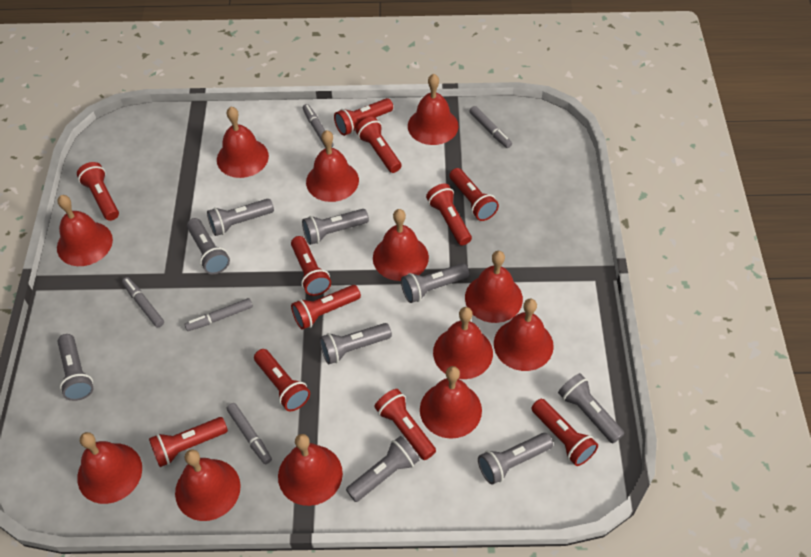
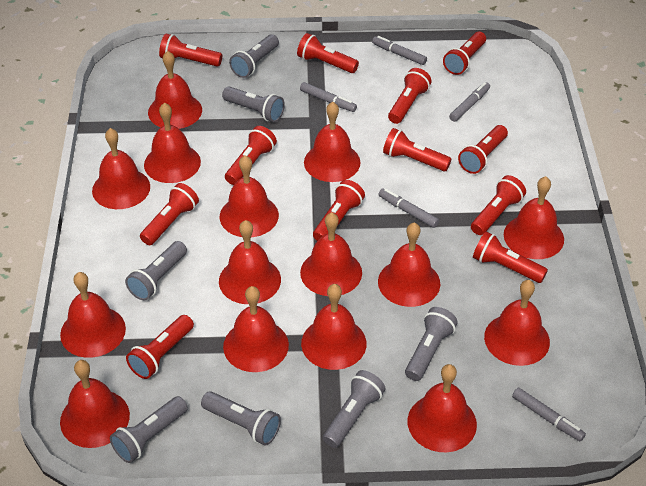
grey flashlight: [57,334,93,401] [187,218,230,274] [207,199,274,236] [302,209,369,245] [320,323,392,364] [346,436,419,502] [401,263,469,303] [478,433,553,485] [558,373,624,443] = 9 -> [110,396,188,463] [125,241,187,300] [201,391,281,446] [222,86,285,122] [229,34,279,78] [323,370,386,448] [405,307,458,381] = 7
red bell: [57,195,113,266] [77,432,142,504] [175,449,241,521] [217,107,269,178] [278,434,343,506] [306,130,359,202] [373,209,429,281] [408,74,458,145] [420,366,482,439] [433,307,493,379] [465,251,523,323] [494,299,554,371] = 12 -> [60,272,126,358] [60,360,130,448] [92,128,150,209] [144,103,201,183] [148,51,202,129] [219,220,281,304] [220,155,279,237] [223,286,289,372] [300,212,362,296] [301,284,367,370] [304,102,361,182] [378,222,440,307] [408,364,477,452] [484,280,550,366] [504,176,564,259] = 15
red flashlight: [77,162,119,221] [149,417,228,467] [254,349,310,411] [291,236,331,296] [291,285,361,330] [334,98,393,136] [356,117,402,173] [374,389,436,460] [426,184,472,245] [449,168,499,221] [531,399,598,466] = 11 -> [126,315,194,379] [140,183,199,245] [159,34,222,67] [225,126,277,185] [297,33,359,73] [313,180,365,241] [383,128,451,171] [388,68,432,124] [443,32,486,75] [458,125,508,174] [471,175,526,235] [473,232,548,283] = 12

